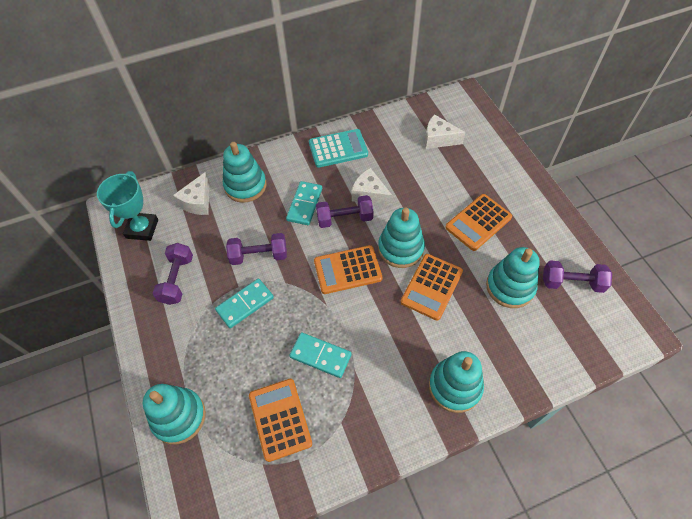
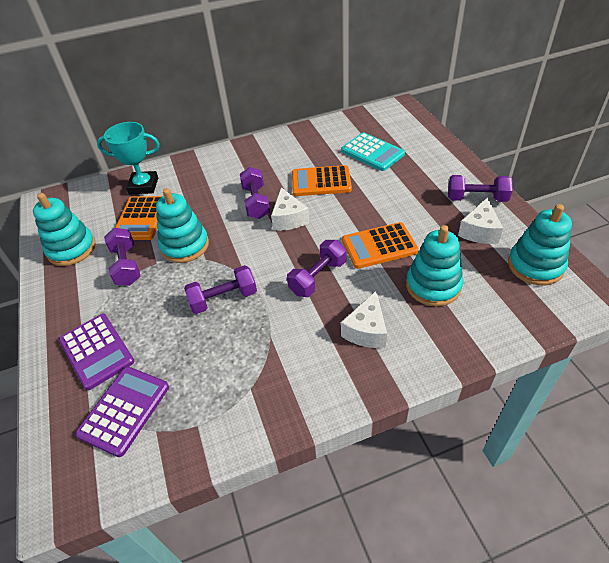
orange calculator: [249,379,312,462] [314,245,382,294] [401,254,463,321] [445,194,512,251] = 4 -> [115,196,162,240] [292,165,352,196] [342,222,419,269] = 3
purple calculator: none = 0 -> [59,314,134,390] [75,367,169,457] = 2
purple dumbbell: [153,243,193,305] [226,233,287,265] [316,195,373,228] [543,260,612,293] = 4 -> [104,228,141,286] [184,265,257,314] [240,167,270,219] [287,240,346,297] [448,175,513,202] = 5
turquoise domino: [215,279,274,328] [286,181,322,225] [289,332,352,378] = 3 -> none = 0
turquoise stacking toy: [143,384,206,444] [223,142,266,203] [378,208,425,268] [429,351,484,413] [486,247,540,308] = 5 -> [33,193,96,266] [156,188,209,263] [406,225,463,306] [508,204,572,285] = 4

